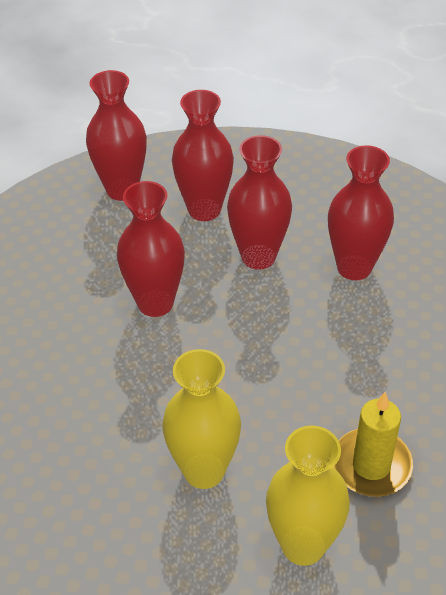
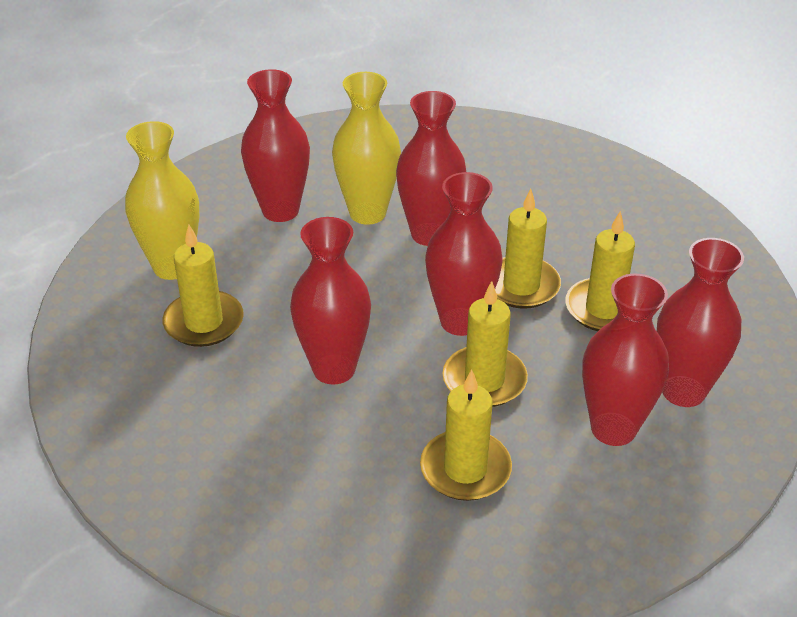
red vase: [86,70,147,201] [117,181,185,317] [172,90,234,221] [227,135,292,270] [328,145,394,280] = 5 -> [241,69,310,222] [290,217,371,384] [396,91,466,246] [425,172,502,336] [582,274,669,446] [657,238,744,407] = 6
yellow candle: [333,392,413,497] = 1 -> [162,224,244,347] [420,369,512,501] [443,281,528,407] [495,189,561,309] [565,211,635,331] = 5

